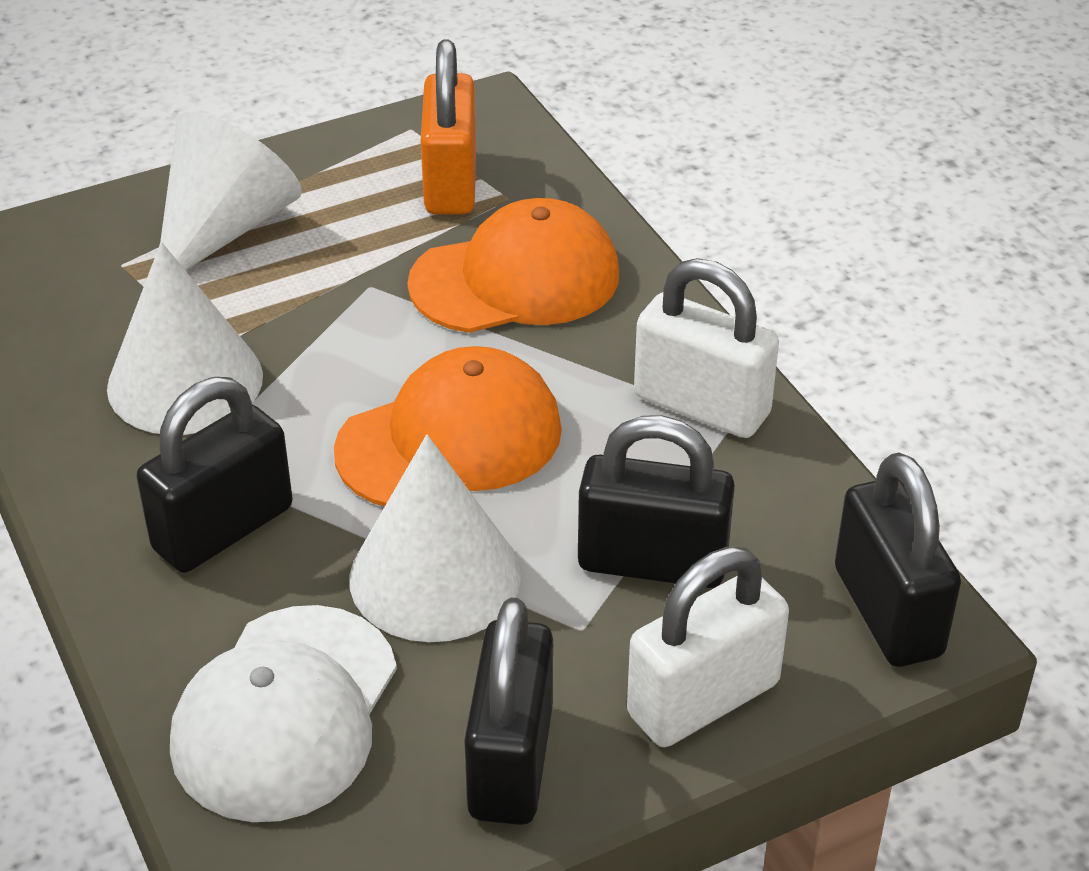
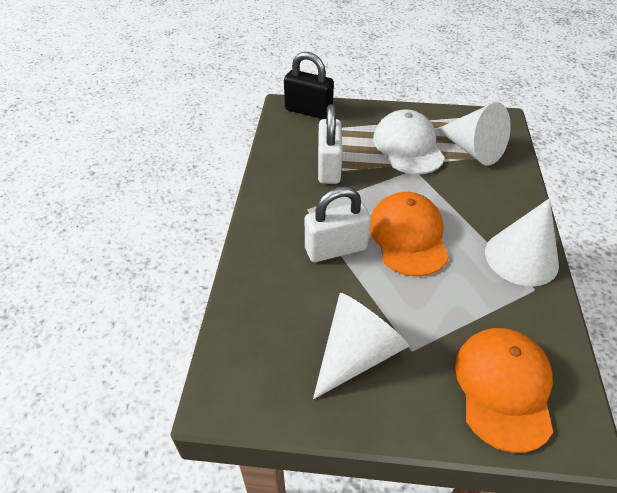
black padlock: [136,377,292,573] [464,598,553,825] [578,415,735,588] [835,452,961,667] = 4 -> [284,52,334,119] = 1
orange padlock: [421,40,476,214] = 1 -> none = 0

